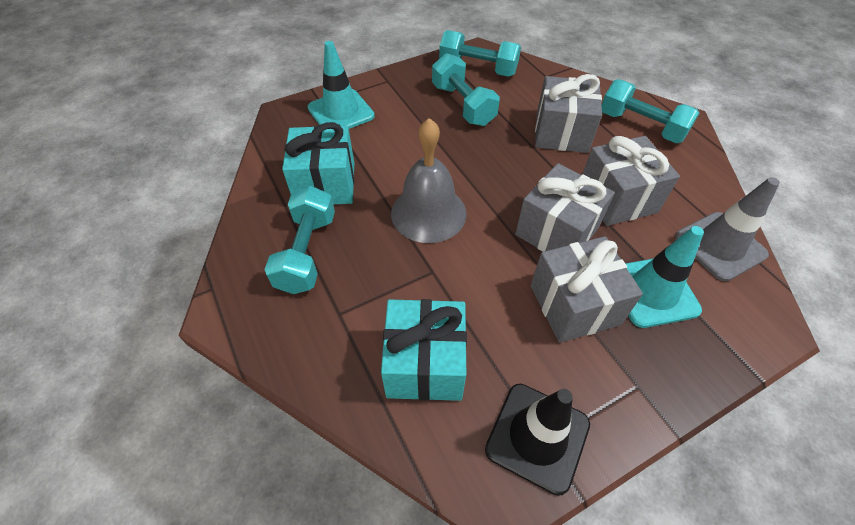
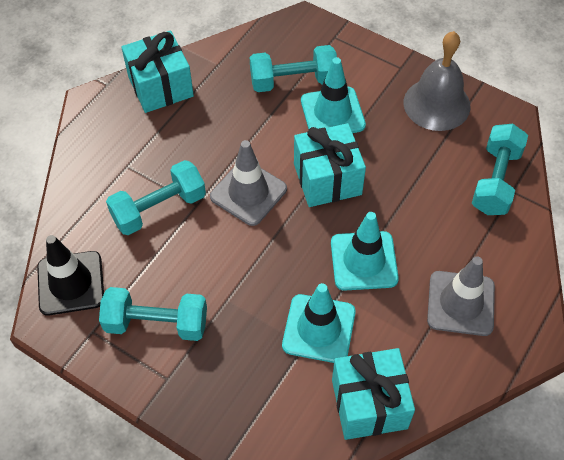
grey gift: [515,163,615,252] [531,236,643,343] [535,74,602,153] [583,136,680,226] = 4 -> none = 0
grey traffic cone: [675,177,780,281] = 1 -> [210,140,287,226] [427,256,495,336] = 2
turquoise gift: [282,122,354,204] [381,299,467,401] = 2 -> [121,30,194,113] [294,123,366,207] [332,348,415,440] = 3
turquoise traffic cone: [308,41,375,129] [625,226,704,328] = 2 -> [282,283,356,363] [301,57,366,133] [331,212,399,290] = 3

